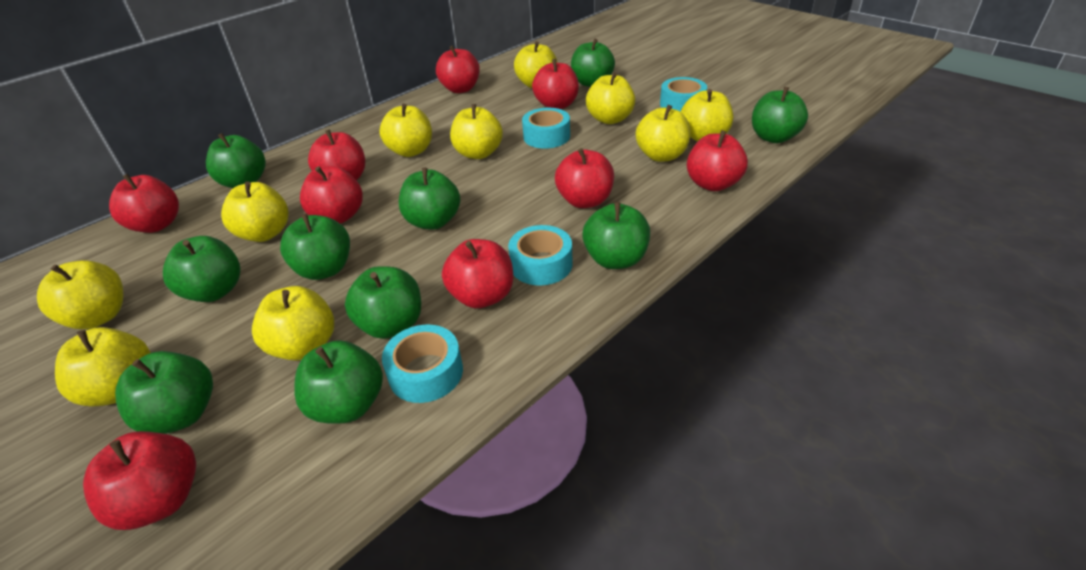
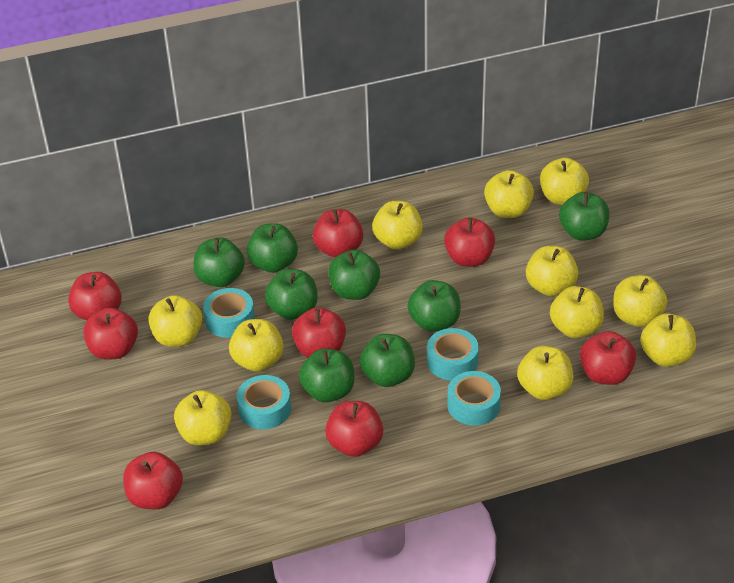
green apple: [115,351,213,434] [163,236,241,302] [206,133,266,188] [280,214,350,280] [294,340,383,423] [345,266,421,339] [399,168,460,230] [571,39,615,87] [582,202,650,269] [752,87,808,143] = 10 -> [193,237,245,287] [247,223,298,273] [265,269,317,320] [299,348,354,402] [328,250,380,300] [360,334,415,387] [407,280,461,332] [559,192,609,240] = 8
red apple: [83,431,196,530] [109,174,179,233] [300,166,363,224] [308,129,365,180] [436,46,480,93] [442,239,513,308] [532,59,579,109] [555,148,614,208] [687,130,748,191] = 9 -> [68,272,122,320] [83,307,138,360] [123,452,183,509] [292,307,346,358] [313,209,363,258] [325,401,383,457] [444,217,495,267] [580,331,636,385] = 8
yellow apple: [37,260,123,329] [55,327,151,407] [221,181,289,242] [252,286,334,361] [379,103,432,157] [450,104,503,159] [514,41,557,88] [586,72,635,124] [636,105,691,162] [681,89,733,142] = 10 -> [148,295,202,347] [174,390,231,445] [229,319,284,372] [372,201,423,249] [484,170,534,218] [517,346,573,400] [526,246,578,296] [540,158,589,205] [550,286,604,338] [613,275,667,327] [640,313,696,367] = 11

